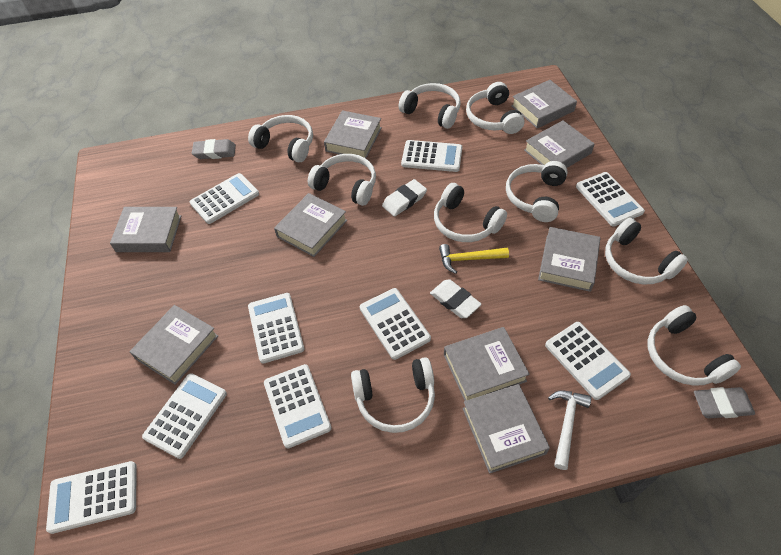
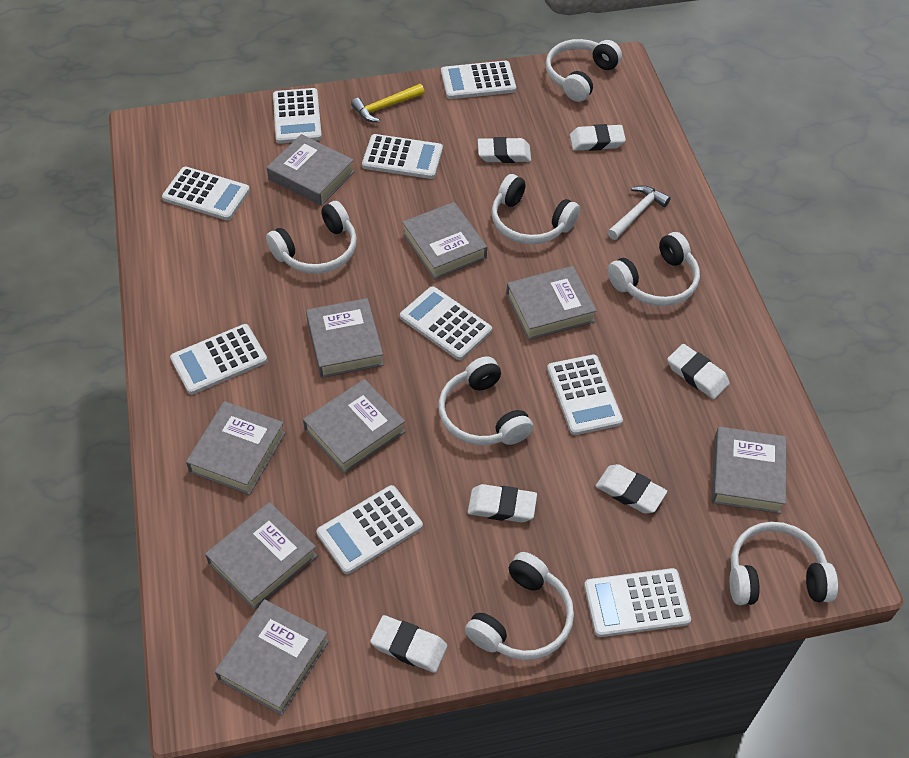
grey eraser: [192,139,236,159] [694,387,755,418] = 2 -> none = 0
white eraser: [382,179,427,217] [430,279,482,318] = 2 -> [370,615,447,673] [468,484,537,523] [478,137,531,163] [570,124,626,151] [596,464,667,514] [667,344,730,399] = 6
white headphones: [248,115,313,163] [308,154,376,206] [351,357,435,433] [398,83,461,129] [434,183,507,242] [466,82,525,134] [506,161,568,222] [605,218,688,284] [648,305,741,386] = 9 -> [266,201,357,274] [438,356,533,445] [465,552,574,660] [492,174,580,245] [545,39,622,102] [607,232,700,306] [729,522,838,605] = 7

